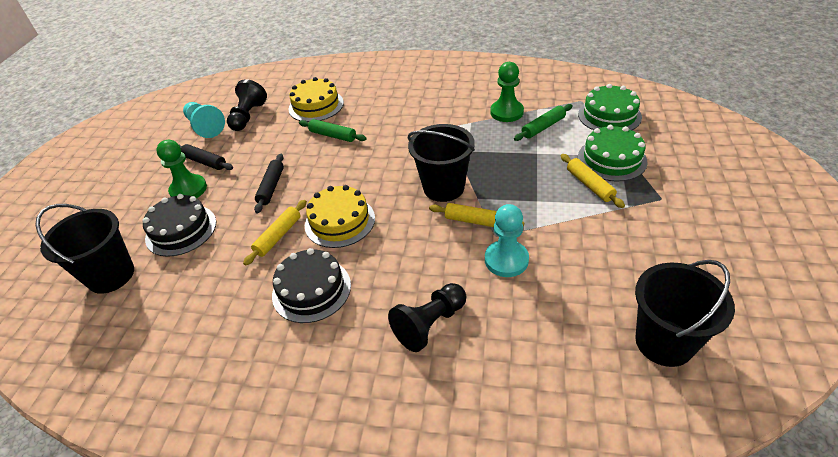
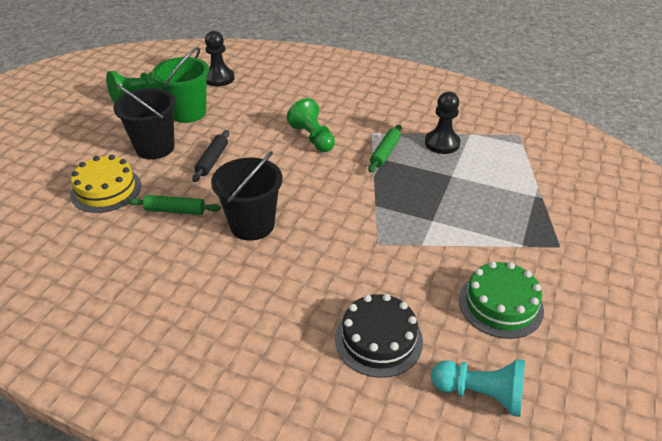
black bucket: [35,204,134,294] [408,124,475,202] [635,260,735,367] = 3 -> [113,84,176,159] [211,151,283,241] = 2
black cake: [142,194,216,257] [272,248,351,323] = 2 -> [335,294,423,378] = 1
black rolling pin: [179,144,233,170] [254,154,284,213] = 2 -> [192,130,229,182] = 1
green bucket: none = 0 -> [152,47,209,123] = 1
green cake: [578,84,642,130] [578,125,648,181] = 2 -> [459,261,544,339] = 1
turquoise pawn: [183,102,225,138] [485,204,529,277] = 2 -> [431,359,525,417] = 1
yellow cake: [288,77,344,122] [305,185,375,248] = 2 -> [70,155,141,213] = 1
yellow rolling pin: [243,200,307,266] [429,203,524,227] [561,154,625,208] = 3 -> none = 0

